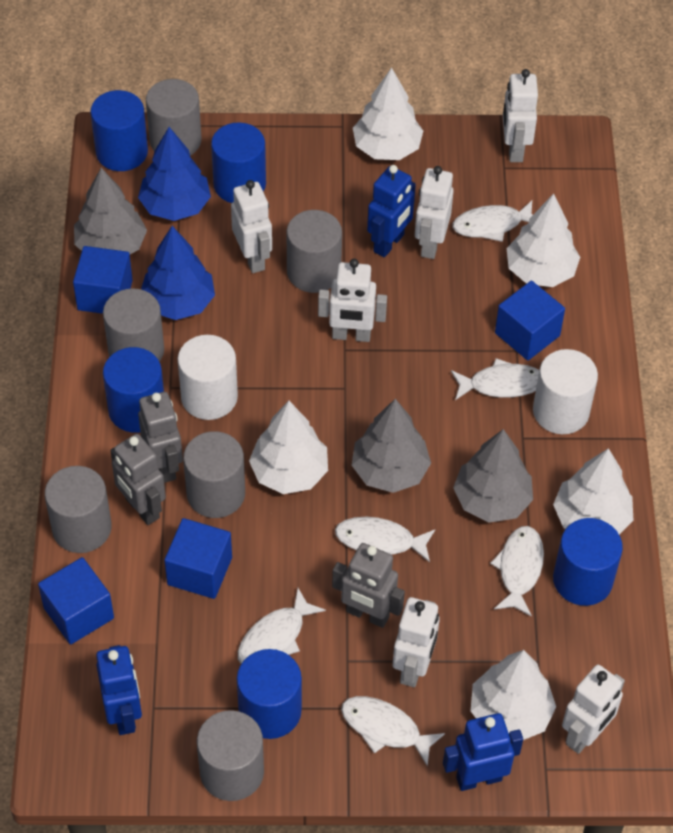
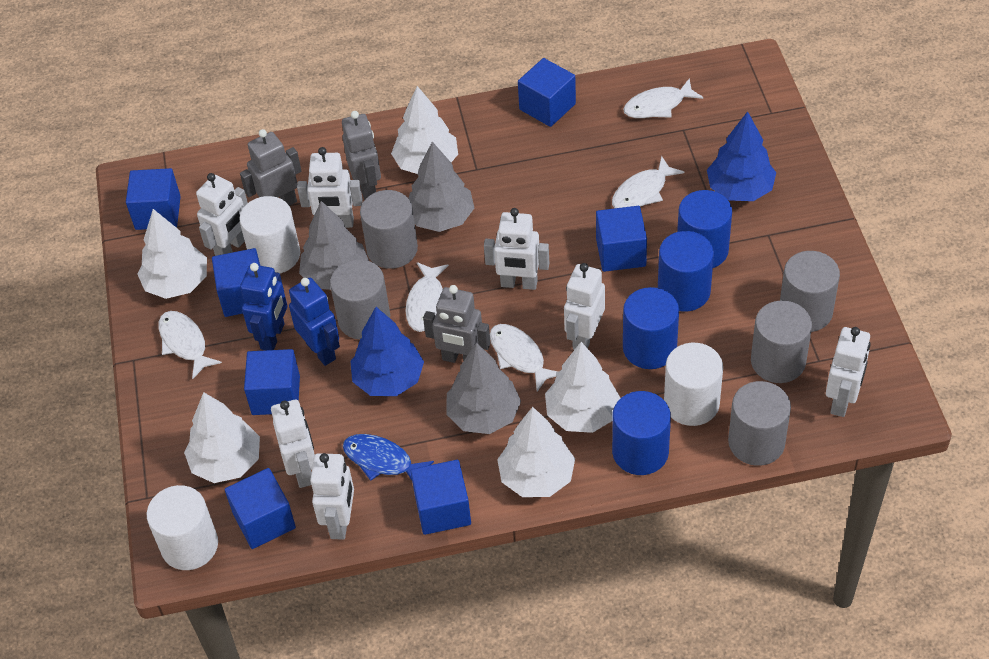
blue cube: [38,557,114,644] [73,246,133,314] [164,518,232,599] [495,281,565,360] = 4 -> [126,168,181,230] [212,248,260,317] [225,468,296,549] [244,349,300,415] [411,460,471,535] [518,58,576,127] [596,206,647,272] = 7
blue cylinder: [91,90,148,171] [103,347,164,433] [211,122,266,203] [237,649,302,739] [553,518,623,606] = 5 -> [612,391,671,475] [623,287,679,369] [658,231,714,312] [677,190,732,268] = 4
blue fish: none = 0 -> [343,434,434,481] = 1
blue robot: [96,645,142,735] [367,165,416,258] [443,713,523,791] = 3 -> [240,263,287,350] [289,278,340,366] = 2
grey cylinder: [45,466,112,553] [103,288,164,362] [146,79,201,156] [183,431,245,518] [197,710,264,801] [286,210,342,293] = 6 -> [330,259,390,340] [360,190,418,269] [728,381,791,466] [751,300,812,383] [780,251,840,332] = 5
white cylinder: [177,335,238,420] [533,349,598,434] = 2 -> [147,485,218,570] [239,196,300,274] [664,343,723,426] = 3
white fish: [238,588,326,664] [335,517,435,562] [341,696,445,767] [451,358,539,400] [452,201,533,242] [490,526,544,617] = 6 -> [158,311,222,379] [406,262,449,332] [490,324,558,392] [612,156,684,208] [623,78,703,118] = 5
white robot: [231,180,272,273] [318,259,387,342] [393,597,440,687] [415,166,454,259] [503,69,538,162] [562,665,625,754] = 6 -> [196,173,248,256] [271,399,315,488] [297,147,363,228] [310,453,354,540] [484,208,549,290] [564,263,605,350] [826,327,871,417] = 7

